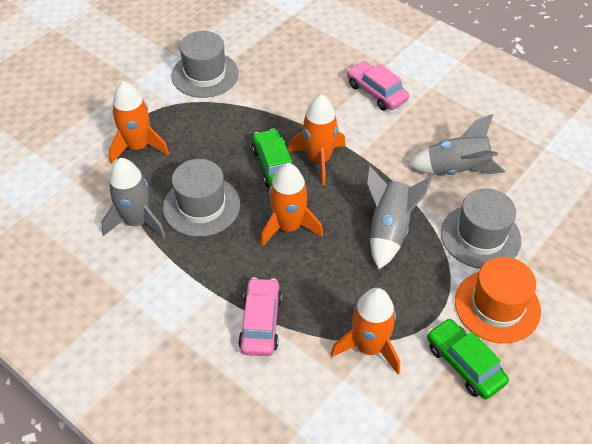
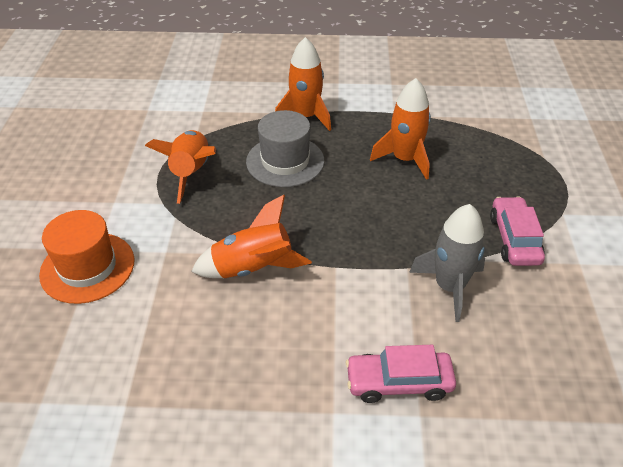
green car: [252,129,292,187] [427,318,509,399] = 2 -> none = 0
grey hat: [163,159,240,237] [171,31,239,98] [441,188,521,269] = 3 -> [246,110,324,187] = 1
grey rocket: [101,158,166,238] [366,166,432,269] [408,114,505,175] = 3 -> [409,204,485,322] = 1

